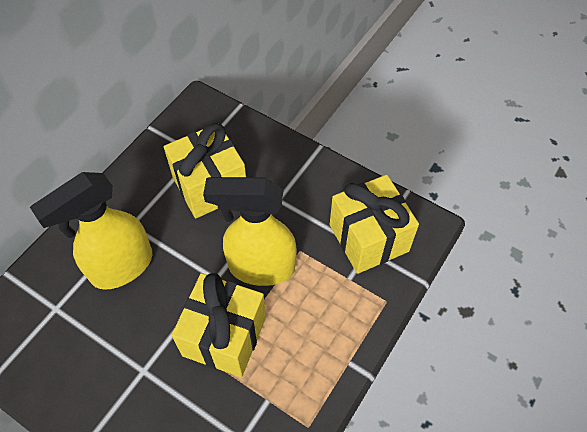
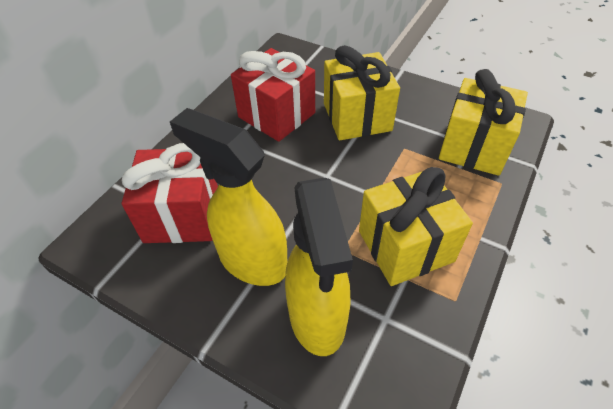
red gift: none = 0 -> [122,143,218,243] [231,48,315,142] = 2

